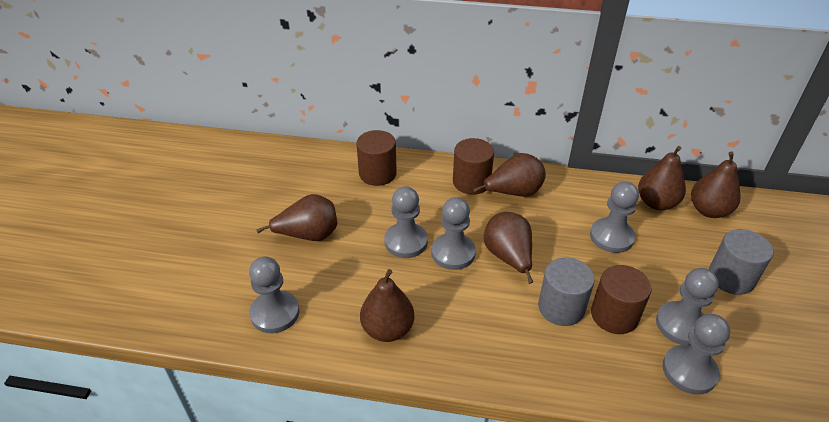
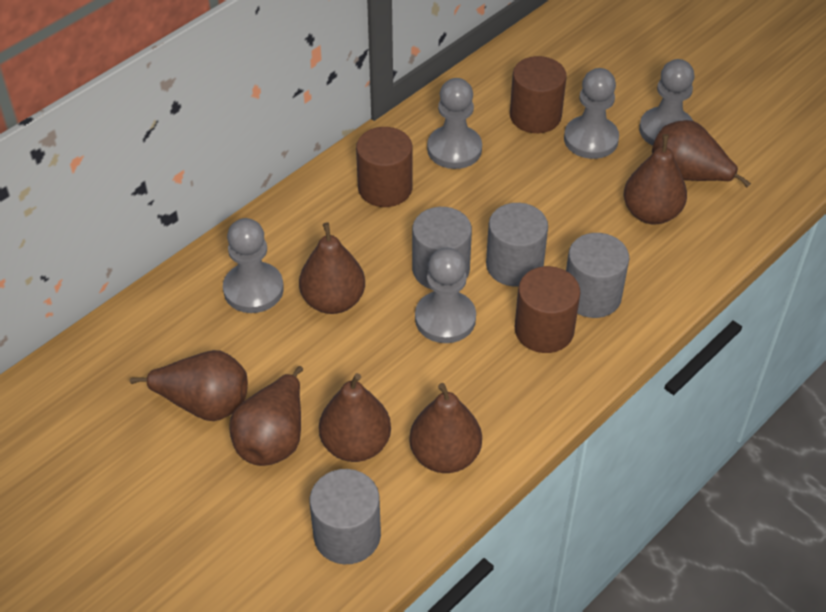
brown pear: [257,194,337,241] [360,269,414,342] [473,153,546,197] [484,212,533,284] [638,146,686,210] [691,152,741,218] = 6 -> [130,350,248,421] [229,366,303,466] [299,222,365,314] [319,373,391,462] [409,383,482,473] [624,134,687,224] [652,120,751,188] = 7
grey cylinder: [538,257,595,326] [709,229,773,295] = 2 -> [310,469,381,564] [412,207,472,289] [486,203,548,287] [566,233,629,318] = 4
grey pawn: [249,257,299,333] [384,186,428,258] [431,197,476,270] [590,182,639,253] [656,268,719,345] [663,314,730,395] = 6 -> [223,218,284,313] [415,247,476,343] [427,78,482,169] [564,68,619,159] [639,59,694,146] = 5

